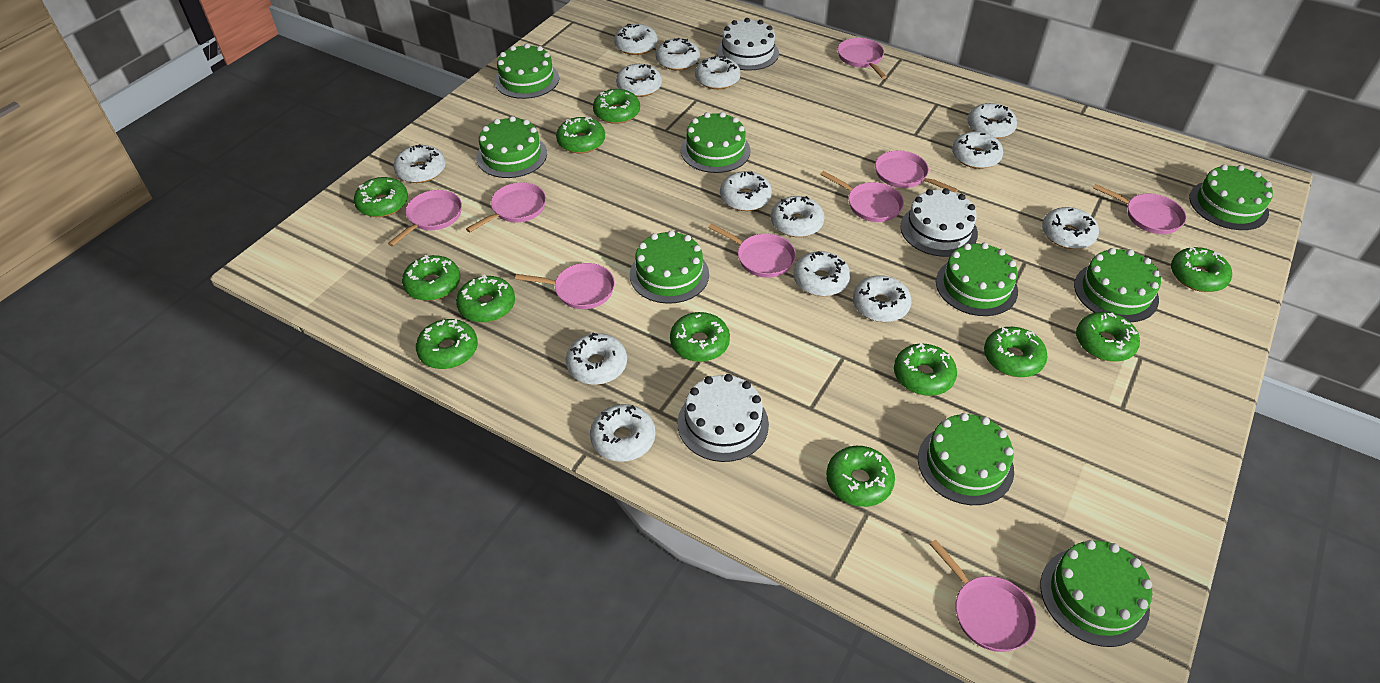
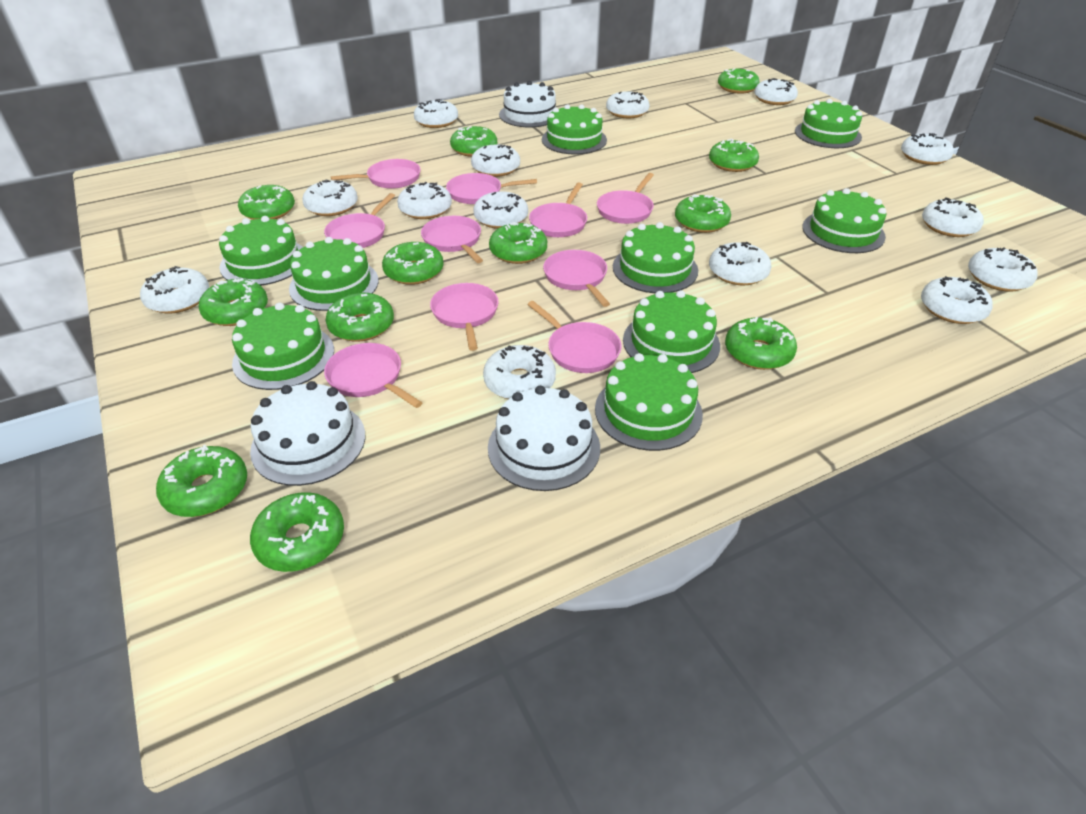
pink pan: [388,190,462,246] [466,182,546,232] [515,263,615,309] [708,223,796,278] [820,171,904,222] [838,38,887,79] [875,150,958,193] [930,540,1037,652] [1093,184,1186,234] = 9 -> [324,193,395,248] [324,343,422,408] [331,159,420,189] [421,216,483,263] [430,283,499,351] [446,173,537,204] [527,301,621,373] [529,182,587,237] [543,250,610,307] [597,173,654,224] = 10

